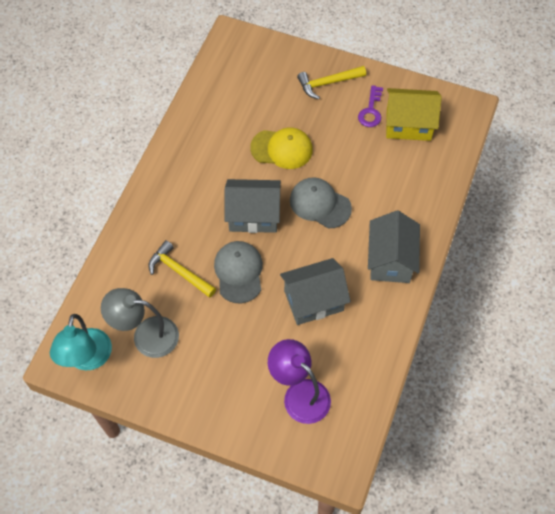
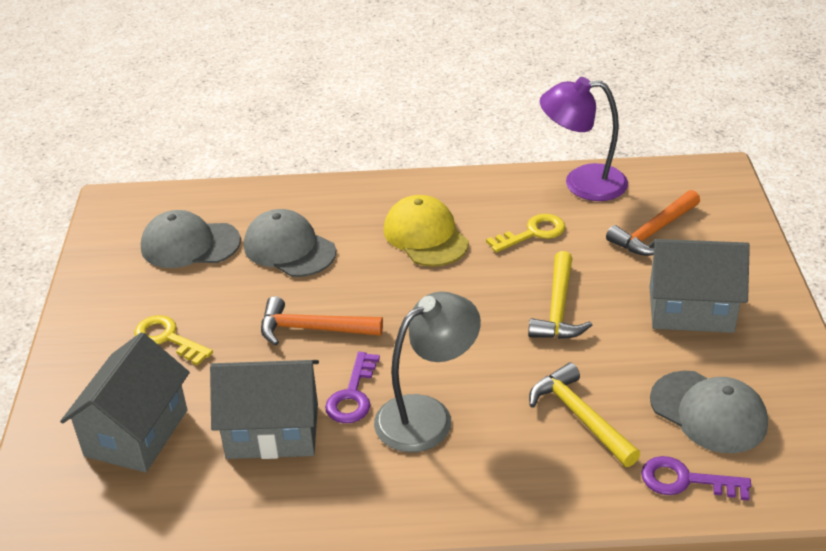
grey cap: [214,241,263,303] [290,177,352,228] = 2 -> [141,210,241,268] [244,209,336,277] [650,371,768,453] = 3
orange hammer: none = 0 -> [261,296,383,346] [606,190,700,256] = 2
purple key: [358,85,383,127] = 1 -> [325,352,380,423] [641,456,751,501] = 2
turquoise lamp: [50,314,112,370] = 1 -> none = 0
yellow house: [386,88,442,141] = 1 -> none = 0
yellow key: none = 0 -> [134,315,213,366] [486,214,565,253] = 2

